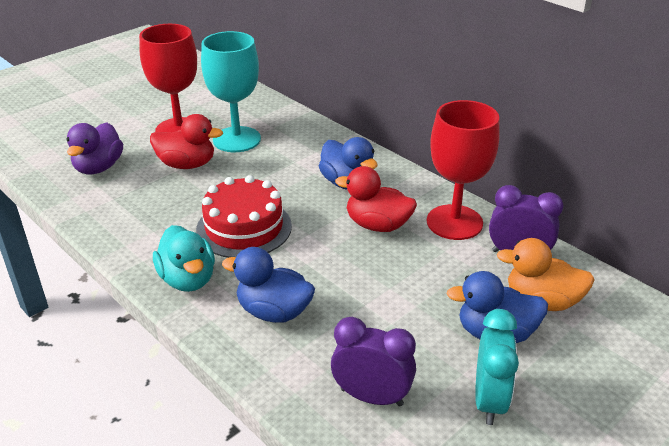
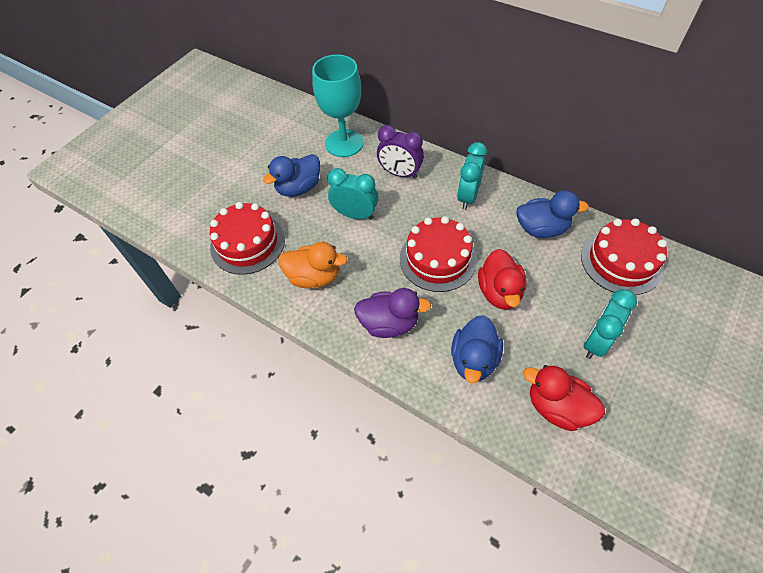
purple clock: [331,317,416,407] [489,185,563,252] = 2 -> [377,125,424,179] = 1
red cake: [196,175,292,258] = 1 -> [210,202,285,275] [400,216,477,292] [581,219,667,295] = 3
red goblet: [139,24,197,132] [427,100,500,240] = 2 -> none = 0
turquoise clock: [475,309,519,425] = 1 -> [327,168,378,220] [457,142,487,210] [583,289,637,359] = 3
turquoise duck: [153,225,215,292] = 1 -> none = 0

